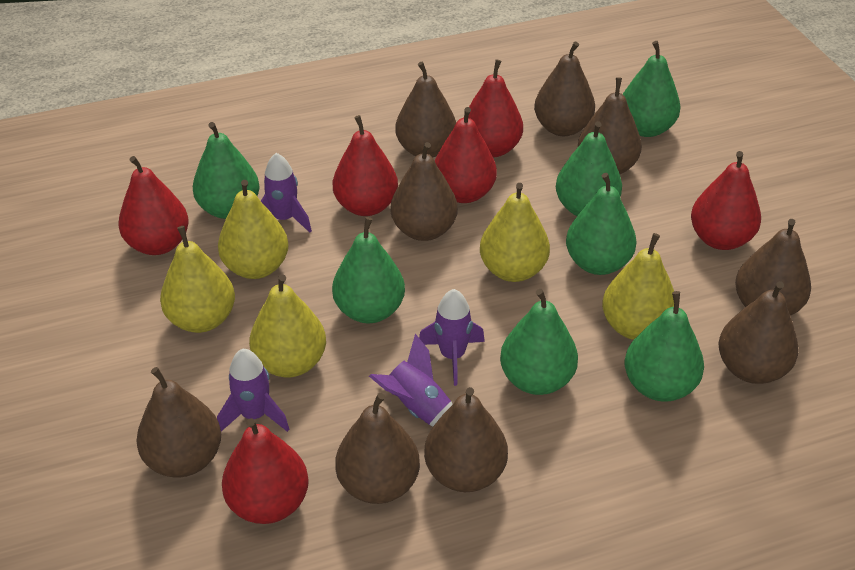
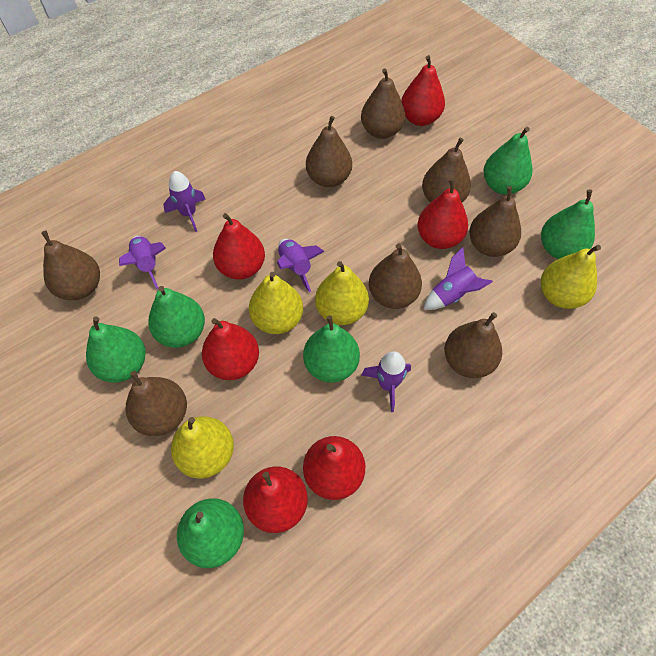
brown pear: [137,367,221,478] [335,393,420,504] [391,142,458,241] [395,62,456,157] [424,387,508,492] [534,42,595,136] [578,77,642,174] [718,281,799,384] [735,219,811,316] = 9 -> [41,231,100,300] [126,371,187,436] [306,116,352,187] [361,68,405,139] [369,244,422,309] [422,138,471,203] [444,312,502,378] [469,186,521,257] = 8
green pear: [193,122,260,219] [332,217,405,323] [500,289,578,395] [556,121,622,216] [566,173,636,275] [623,41,681,137] [625,291,704,401] = 7 -> [86,316,146,383] [148,286,205,348] [177,498,244,568] [303,315,360,383] [483,127,532,194] [541,189,595,259] = 6
purple rocket: [217,349,290,432] [261,153,312,233] [369,334,453,426] [419,289,485,386] = 4 -> [119,236,166,289] [163,171,206,232] [277,239,325,292] [361,351,411,412] [424,247,493,310] = 5
yellow pear: [160,226,235,333] [218,180,289,279] [249,274,326,377] [480,183,550,282] [602,233,674,340] = 5 -> [171,416,234,479] [249,272,303,334] [315,261,369,325] [541,245,601,309] = 4

